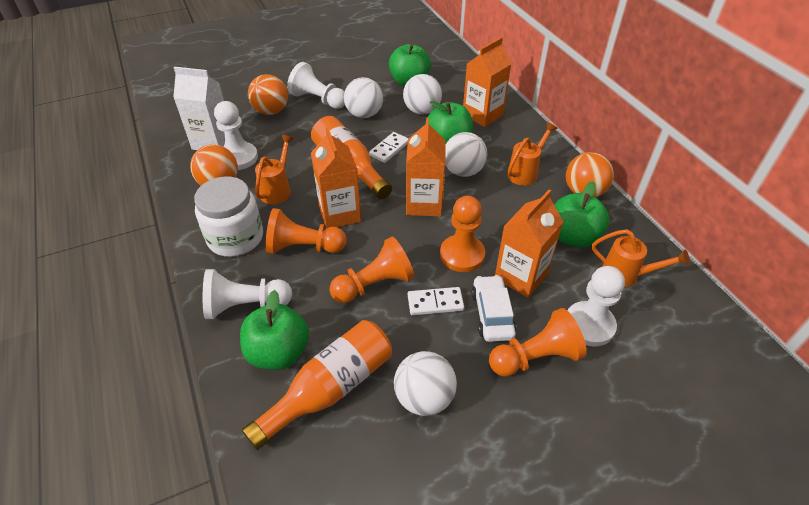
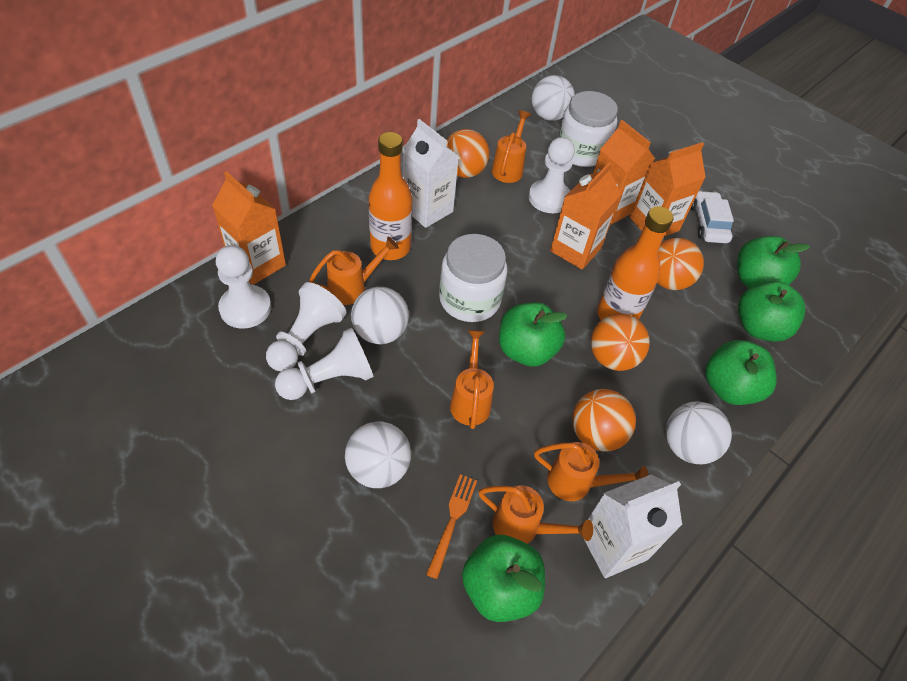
green apple: [240,290,309,370] [389,44,431,87] [425,101,473,145] [554,181,610,248] = 4 -> [462,535,545,622] [499,302,567,367] [705,340,777,405] [737,236,810,288] [738,281,806,342] = 5
orange ball: [190,144,238,185] [248,74,288,115] [566,152,614,197] = 3 -> [447,129,490,178] [572,389,636,452] [591,314,650,371] [657,238,704,290] = 4
orange fork: none = 0 -> [426,474,477,579] = 1
orange pawn: [265,208,347,254] [330,237,414,303] [440,196,485,272] [489,308,587,377] = 4 -> none = 0
orange watering can: [255,135,294,204] [507,122,558,186] [592,229,690,287] = 3 -> [309,237,399,305] [450,330,494,429] [478,485,593,544] [492,110,531,183] [534,442,649,501] = 5
white carton: [173,67,225,150] = 1 -> [402,119,459,228] [583,474,682,578] = 2
white domino: [369,132,408,163] [408,287,464,315] = 2 -> none = 0
white jar: [194,177,263,257] = 1 -> [439,234,507,322] [558,91,618,167] = 2

